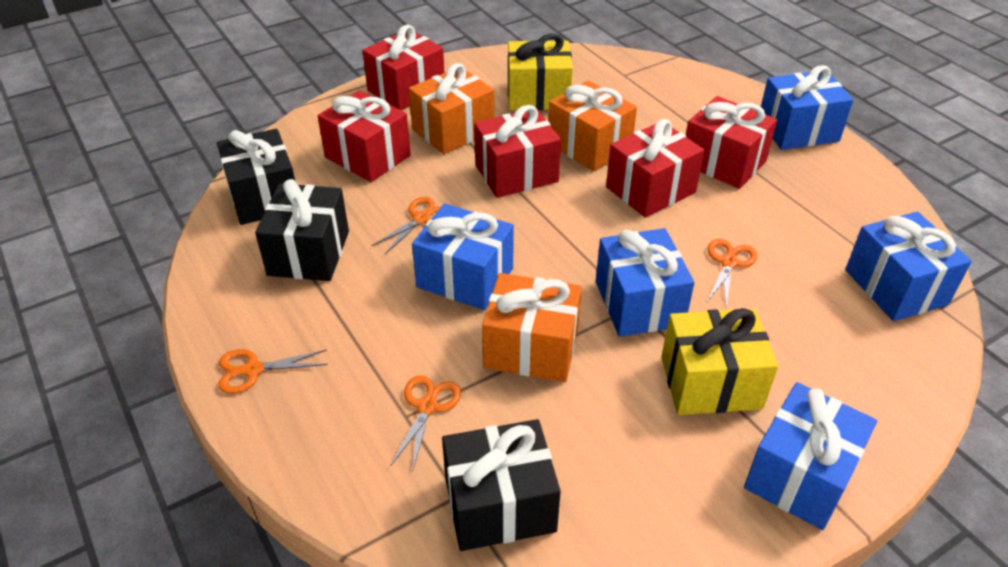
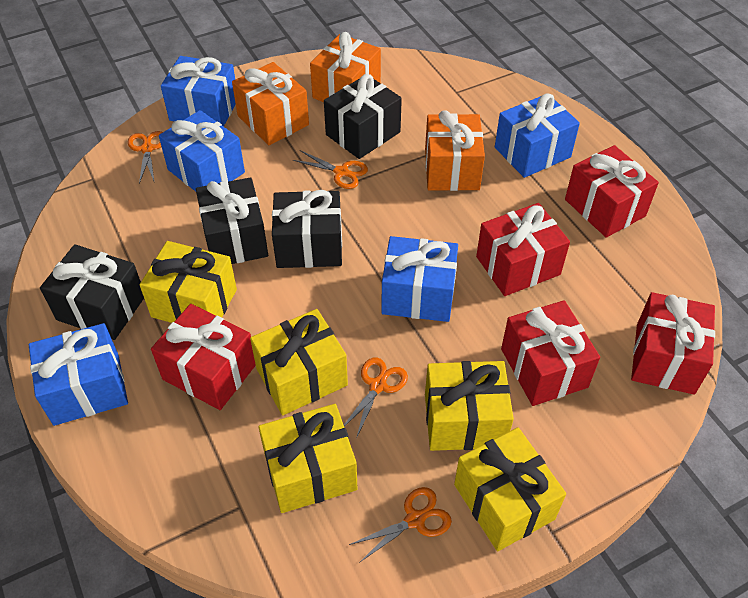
black gift: [217,129,295,225] [255,179,349,281] [442,419,561,551] = 3 -> [40,244,144,340] [196,177,268,264] [272,190,342,268] [324,74,402,159] = 4
yellow gift: [508,34,573,110] [661,308,778,415] = 2 -> [140,241,237,323] [250,309,348,415] [258,404,357,513] [425,361,514,451] [454,427,566,551] = 5

